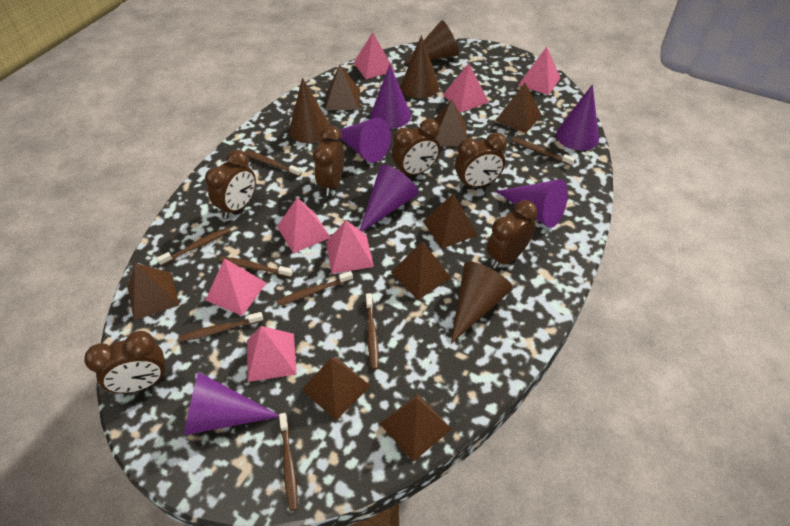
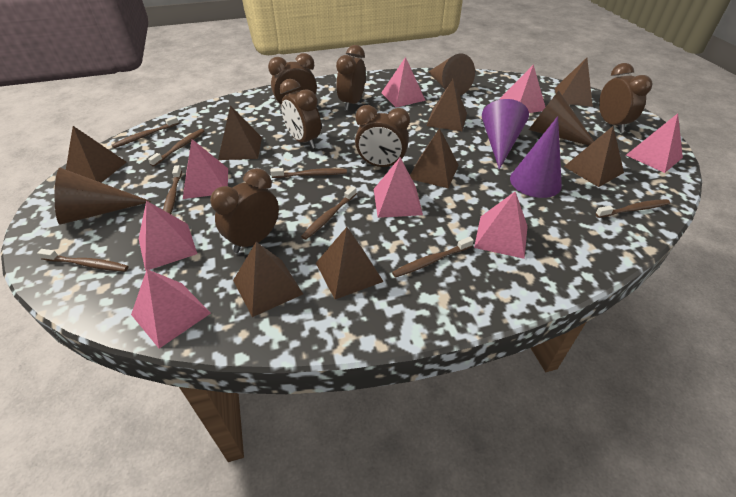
brown cone: [289,78,330,143] [401,35,439,99] [402,20,459,65] [451,262,513,344] = 4 -> [55,168,151,225] [428,53,475,95] [529,91,594,146] = 3
pink pyramid: [205,258,266,316] [247,326,297,382] [277,198,330,253] [326,220,374,274] [354,32,395,79] [443,64,489,113] [518,47,560,95] = 7 -> [131,269,211,348] [139,201,197,271] [183,139,228,199] [374,157,423,218] [381,57,426,107] [474,192,528,259] [500,64,545,113] [626,113,683,173] = 8
purple cone: [184,372,279,435] [340,118,391,163] [360,164,419,232] [370,64,411,129] [496,179,568,228] [556,84,599,151] = 6 -> [482,99,529,169] [510,116,562,198] = 2

